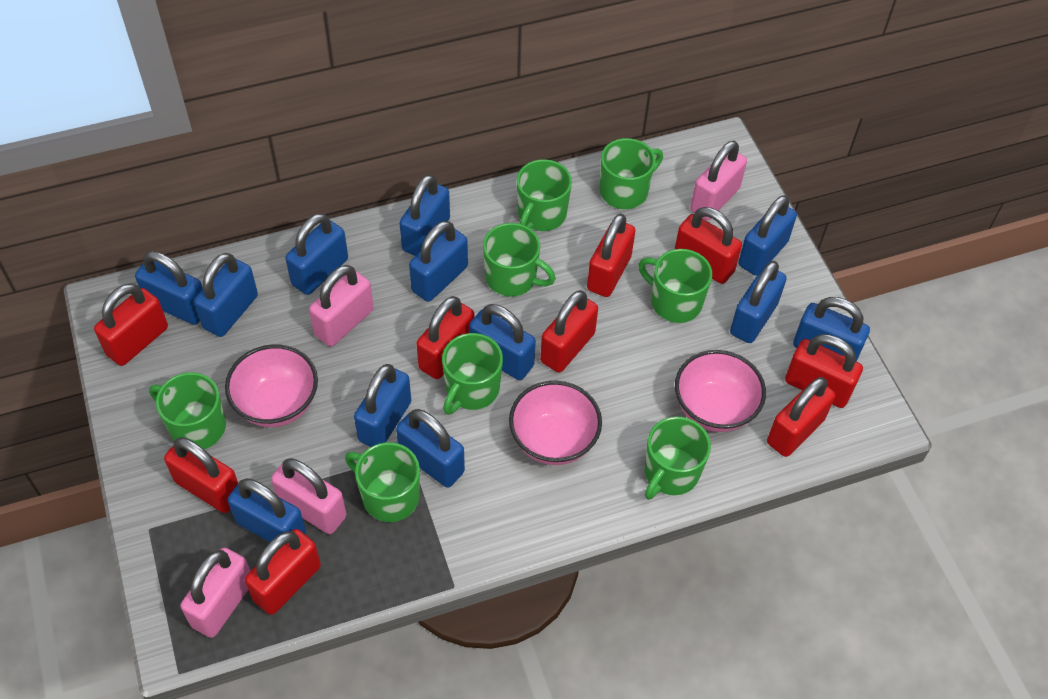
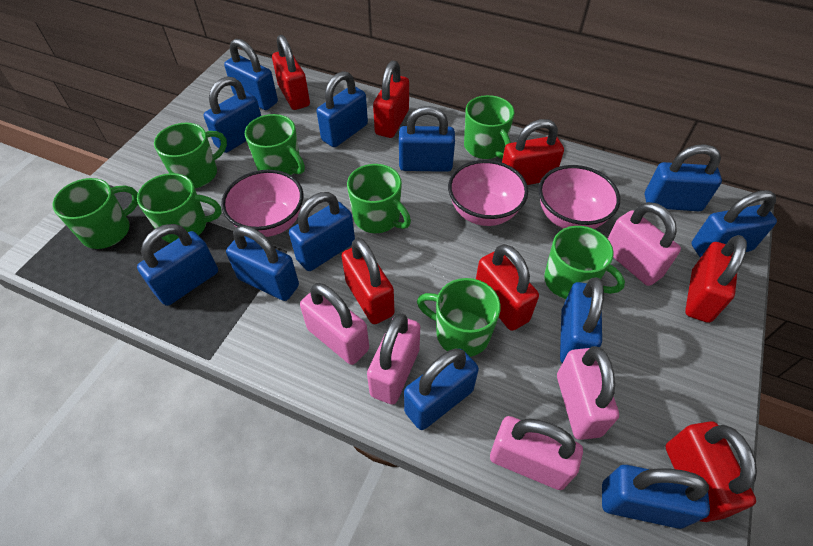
pink padlock: [181,547,250,638] [271,458,346,534] [309,265,374,346] [690,141,747,220] = 4 -> [300,283,369,365] [367,313,420,404] [490,416,583,490] [557,346,619,440] [608,202,681,286] = 5
red padlock: [94,284,168,366] [164,437,238,513] [245,529,321,615] [417,296,474,379] [540,290,598,373] [587,214,636,297] [675,207,742,284] [767,377,835,457] [785,334,863,408] = 9 -> [272,35,310,110] [342,238,394,324] [373,61,409,138] [476,244,539,331] [502,119,564,185] [665,421,757,522] [685,235,747,323] = 7

